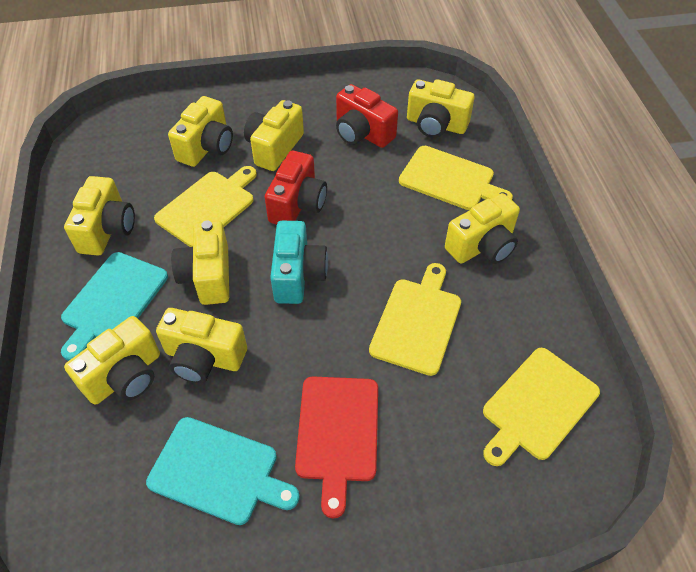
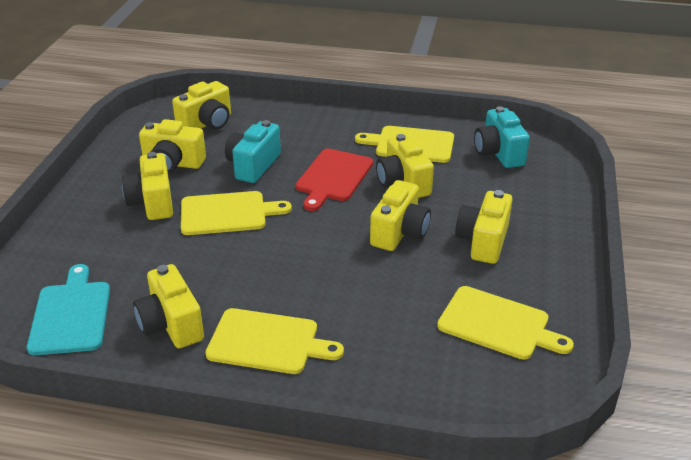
red camera: [265,151,327,224] [336,84,398,148] = 2 -> none = 0
turquoise camera: [270,221,328,304] = 1 -> [225,120,281,183] [474,106,530,168] = 2
turquoise cutting board: [61,252,168,361] [146,417,300,525] = 2 -> [27,264,110,355] = 1
yellow camera: [64,176,135,255] [64,316,160,405] [156,308,247,383] [168,96,233,167] [171,220,229,305] [244,100,304,171] [407,79,475,138] [445,193,520,264] = 8 -> [122,152,173,220] [133,264,204,348] [139,119,206,173] [172,81,231,130] [370,180,431,251] [376,134,434,198] [455,190,512,264] = 7

